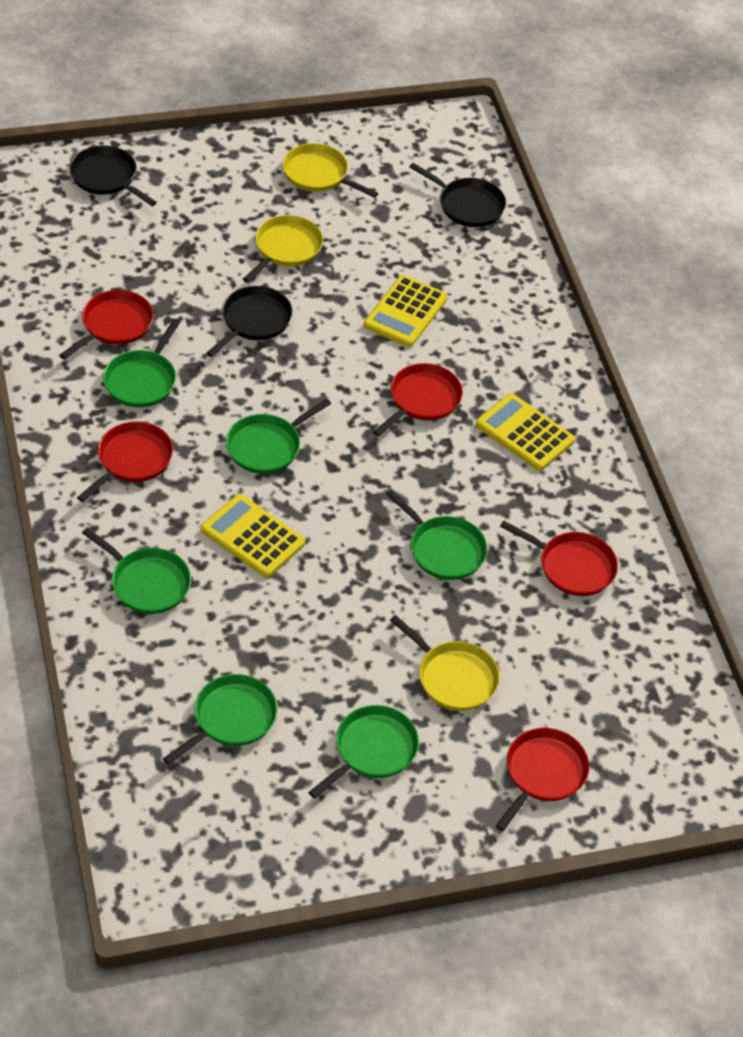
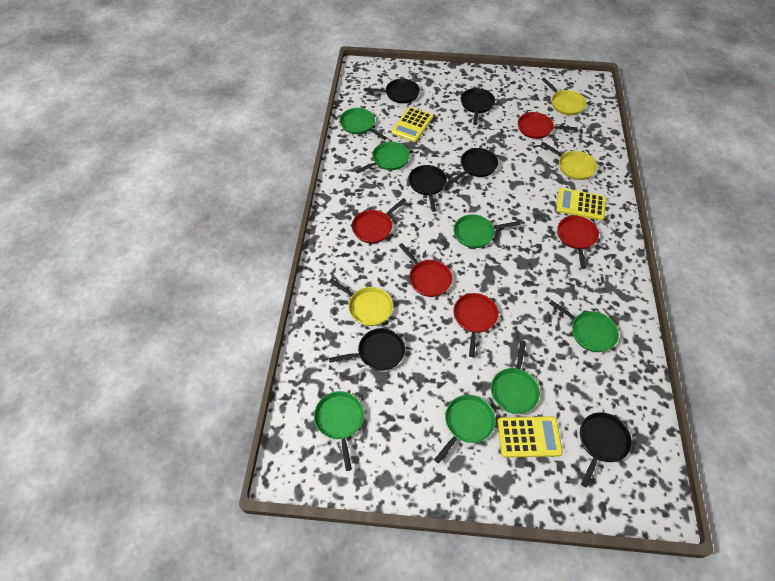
black pan: [69,145,157,206] [206,286,293,357] [409,163,506,227] = 3 -> [329,328,405,371] [364,79,420,103] [408,165,447,212] [450,148,498,184] [461,88,495,125] [580,412,632,488] = 6
green pan: [82,527,191,614] [103,319,180,408] [163,674,277,765] [226,398,331,474] [308,705,419,798] [386,489,487,580] = 6 -> [314,391,364,471] [339,108,387,140] [356,142,410,174] [434,395,495,464] [454,214,520,248] [491,341,540,414] [549,300,619,352] = 7

